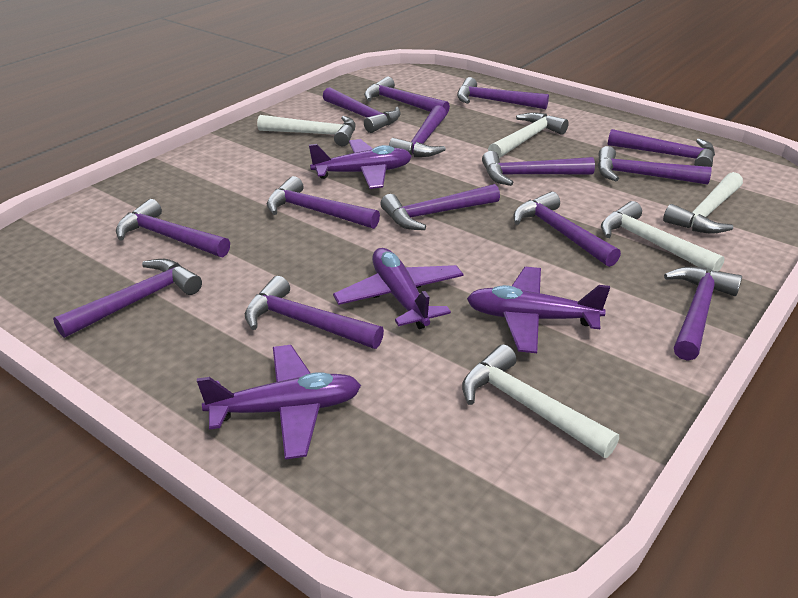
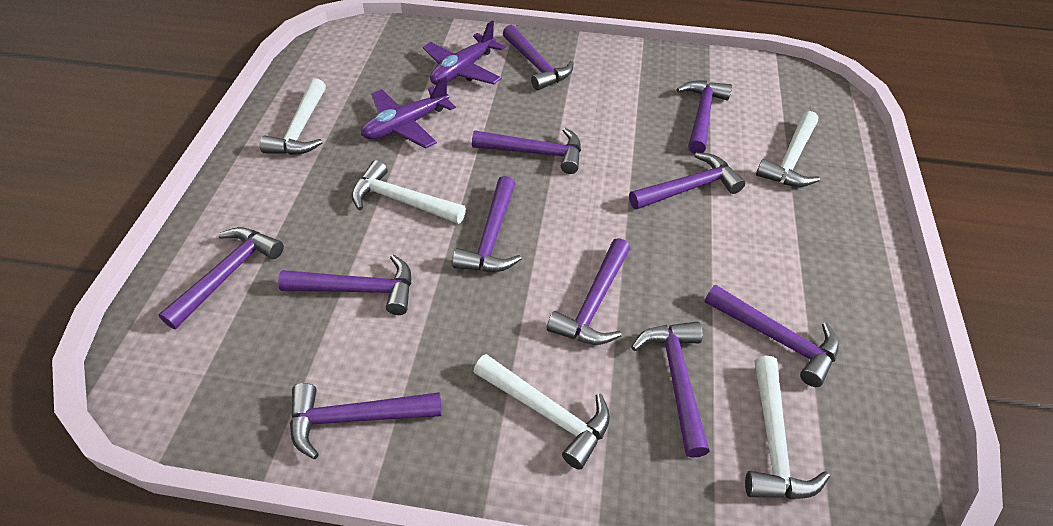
purple hammer: [53,259,202,338] [116,199,230,257] [245,276,384,349] [267,176,380,229] [323,87,401,133] [364,77,450,115] [381,184,500,230] [389,105,447,157] [457,77,549,109] [482,151,595,186] [514,191,621,267] [598,146,712,185] [608,129,715,168] [664,267,742,361] = 14 -> [158,227,284,329] [278,254,411,315] [290,383,441,459] [452,176,521,272] [472,128,581,174] [503,25,573,91] [547,238,631,345] [629,152,745,209] [631,322,710,458] [677,81,732,154] [705,284,839,387] = 11
purple plane: [197,345,361,460] [309,139,412,189] [333,248,464,329] [467,267,610,353] = 4 -> [361,77,456,148] [423,21,505,85] = 2

